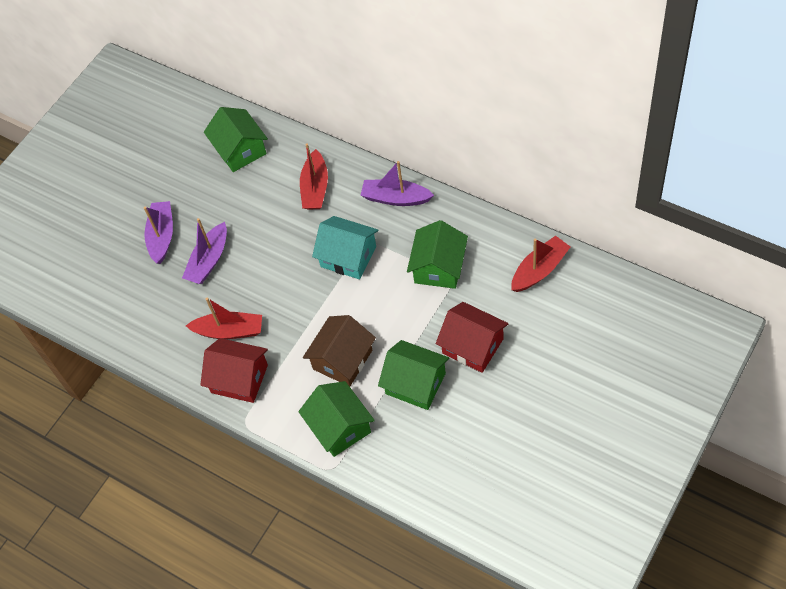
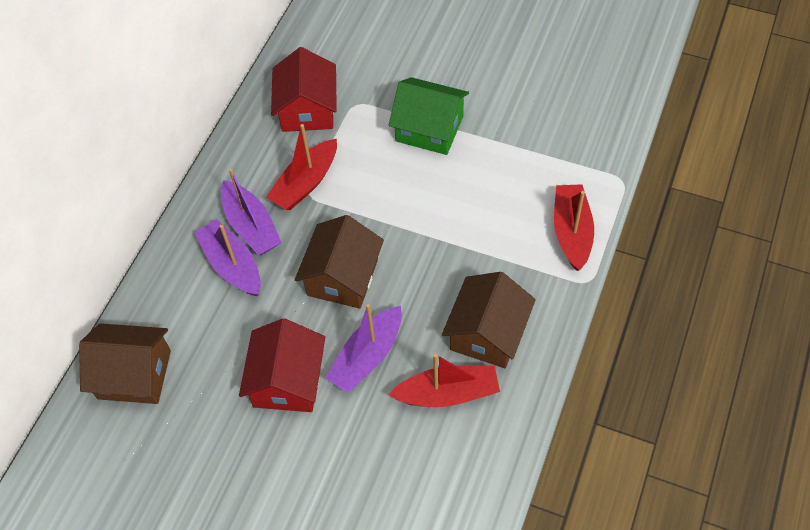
brown house: [303,315,376,387] = 1 -> [79,323,171,404] [295,215,384,309] [442,272,536,368] = 3
green house: [204,107,268,172] [298,381,375,457] [378,340,449,410] [407,220,468,289] = 4 -> [389,77,469,155] = 1
turquoise house: [312,216,378,279] = 1 -> none = 0

